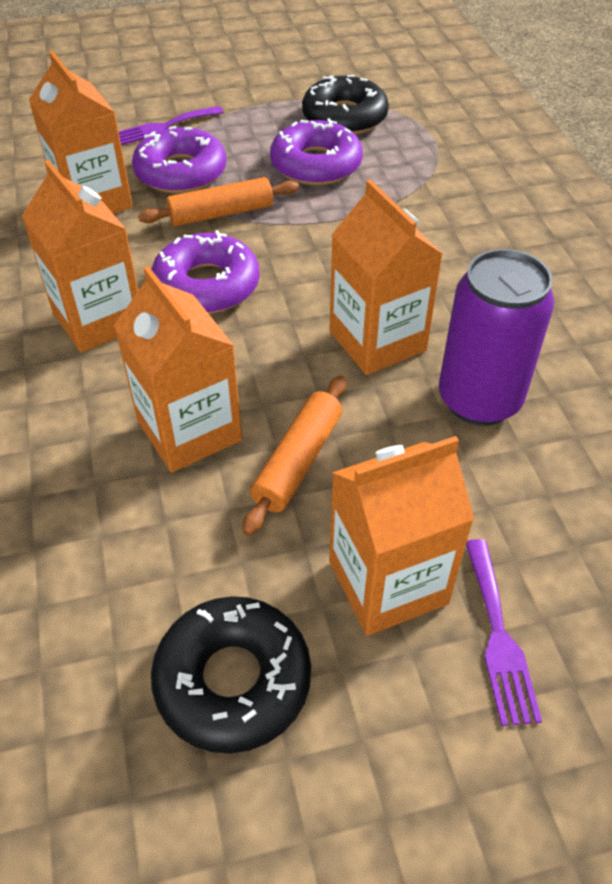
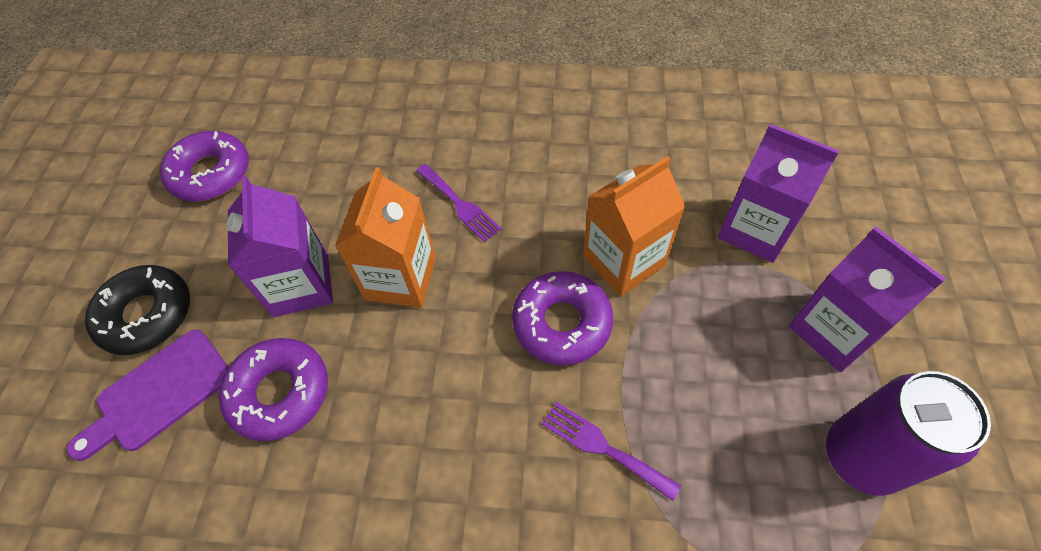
black donut: [151,596,311,754] [302,75,389,134] = 2 -> [85,265,190,355] = 1
orange carton: [22,160,138,353] [29,50,133,213] [114,266,242,473] [329,179,443,375] [329,436,474,636] = 5 -> [335,167,436,308] [583,156,685,296] = 2
orange rolling pin: [138,177,299,226] [242,375,346,536] = 2 -> none = 0
purple carton: none = 0 -> [226,176,333,317] [718,124,839,263] [789,226,946,372] = 3
purple cutting board: none = 0 -> [67,329,229,461] = 1

